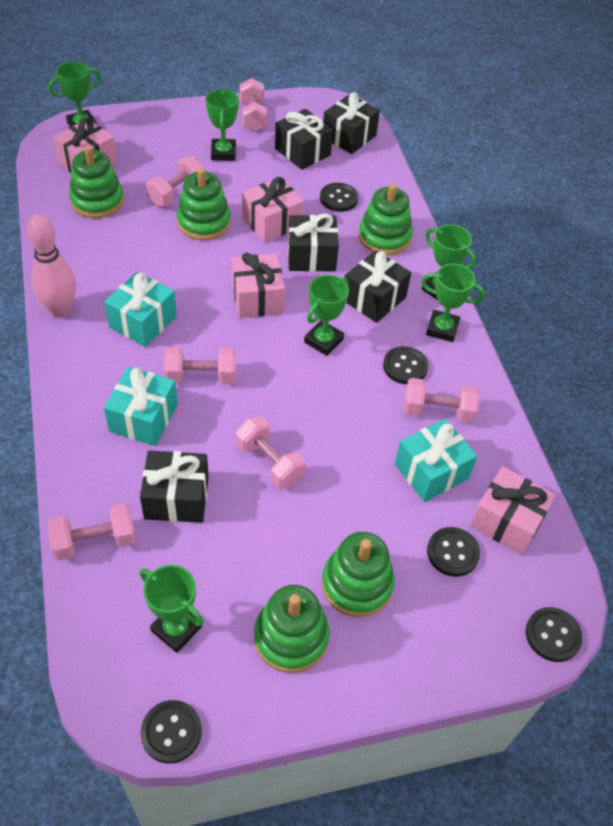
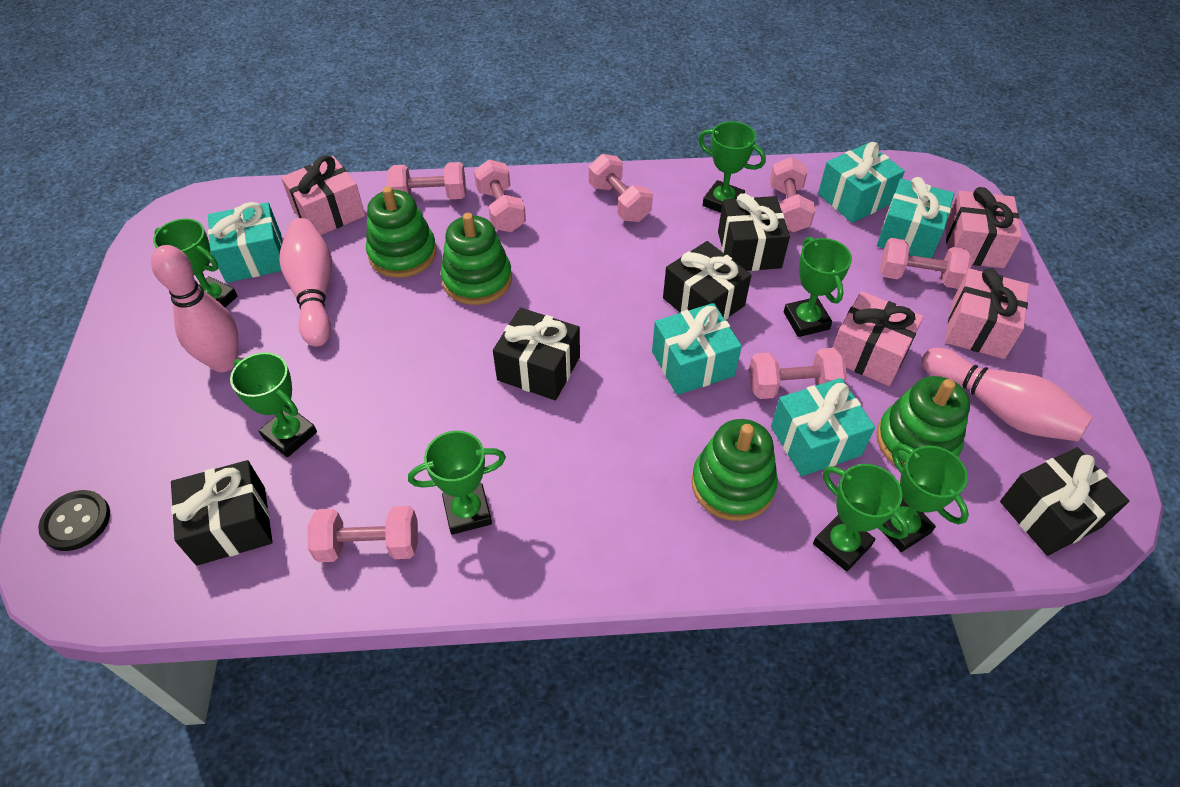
black button: [141,700,202,764] [320,183,359,212] [383,346,428,384] [427,527,480,577] [526,607,582,662] = 5 -> [38,490,110,551] = 1
green stacking toy: [69,146,124,218] [177,168,231,240] [254,585,330,673] [322,532,395,617] [359,184,413,255] = 5 -> [366,186,437,278] [441,213,512,305] [692,419,778,521] [877,376,970,466] = 4
green trophy: [48,62,101,126] [140,565,204,653] [205,89,239,161] [304,275,349,356] [421,264,485,342] [422,225,476,299] = 6 -> [153,219,237,307] [230,352,317,457] [408,431,506,535] [698,121,766,213] [784,237,852,337] [813,464,909,571] [883,444,969,552] = 7
pink bowling pin: [27,214,76,318] = 1 -> [151,245,238,372] [279,218,332,347] [922,348,1093,441] = 3
pink dumbbell: [48,503,136,560] [146,156,204,206] [164,347,236,384] [236,416,306,489] [240,78,267,131] [404,378,480,423] = 6 -> [308,506,418,562] [387,162,466,199] [474,159,526,232] [589,154,653,222] [749,348,847,399] [770,157,815,232] [880,238,973,289] = 7
turquoise gift: [104,272,177,347] [104,367,178,446] [395,419,477,502] = 3 -> [208,202,282,283] [652,303,742,395] [771,378,875,476] [818,142,905,223] [877,177,954,258] = 5

